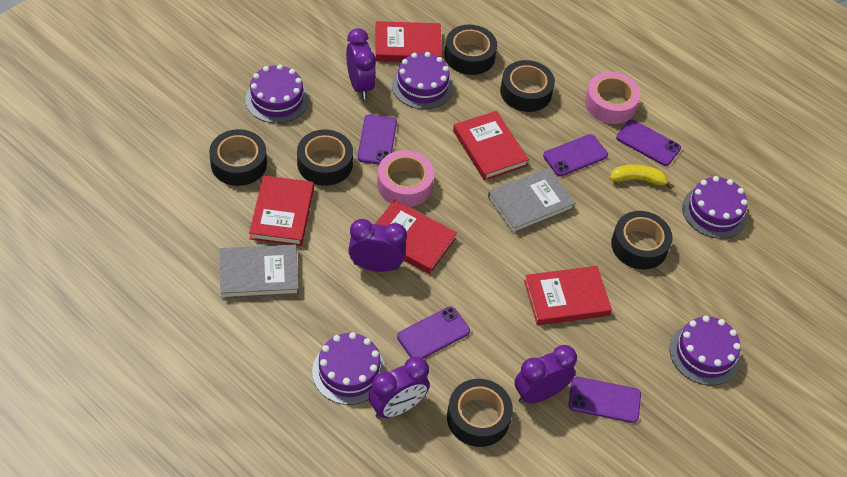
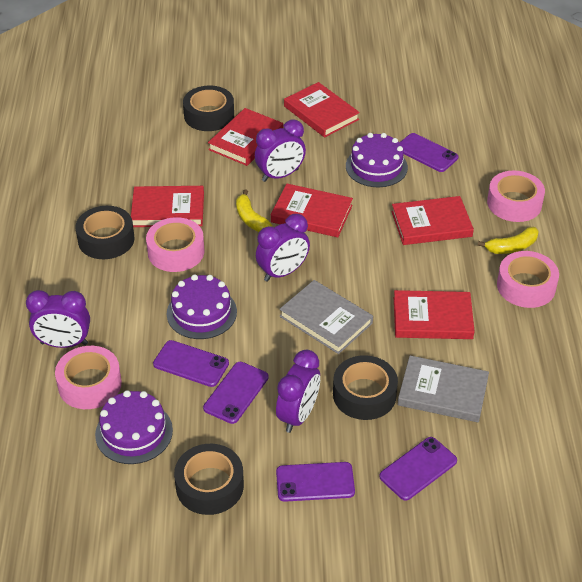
black tape: [209,129,267,186] [297,130,353,186] [444,25,497,75] [447,379,513,447] [500,60,555,112] [611,211,673,270] = 6 -> [76,206,135,259] [174,444,244,515] [183,86,234,131] [333,355,398,420] = 4
pink tape: [377,150,434,207] [585,72,640,124] = 2 -> [55,346,122,409] [146,217,205,272] [487,170,545,222] [497,251,559,308] = 4
purple cake: [245,64,309,123] [312,332,386,405] [392,52,453,109] [670,316,741,386] [682,176,748,239] = 5 -> [95,390,173,464] [167,274,237,339] [346,133,408,187] = 3
red book: [249,175,314,246] [375,21,442,62] [375,200,457,274] [453,111,529,181] [524,266,612,325] = 5 -> [131,186,204,227] [208,108,283,166] [271,184,353,237] [284,82,360,137] [391,196,474,245] [394,290,475,339] = 6
yellow banana: [610,164,674,189] = 1 -> [236,190,273,232] [478,227,539,254] = 2

